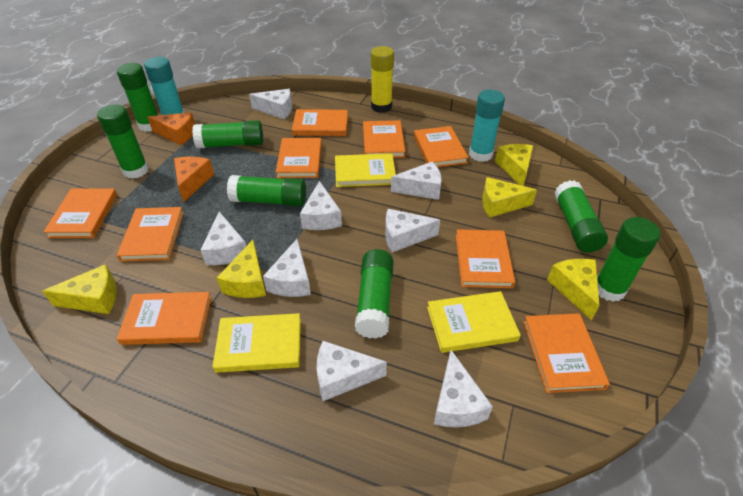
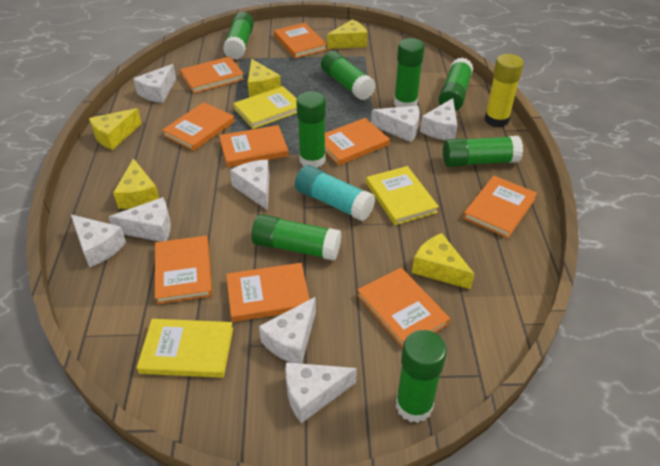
green glue stick: [97,105,149,179] [117,63,158,132] [192,120,263,149] [227,175,306,206] [355,249,394,339] [554,180,608,253] [597,217,660,302] = 7 -> [223,12,254,60] [251,214,341,261] [296,91,326,168] [321,51,376,100] [394,38,425,107] [396,330,447,423] [439,58,473,111] [443,136,523,167] = 8
orange cheese: [147,112,195,145] [174,157,214,203] = 2 -> none = 0
turquoise glue stick: [144,57,184,115] [469,90,505,162] = 2 -> [295,165,375,221] = 1

